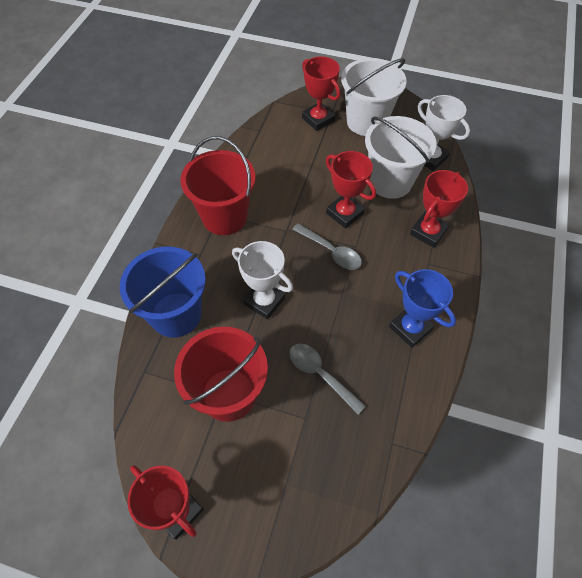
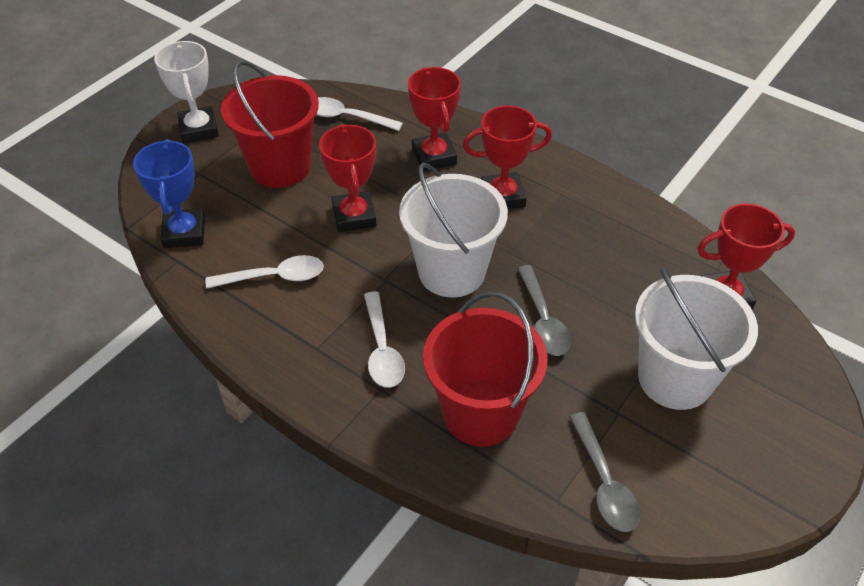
blue bucket: [120,247,206,338] = 1 -> none = 0
white spoon: none = 0 -> [206,255,324,289] [316,97,403,131] [364,292,405,388] = 3
white trophy: [232,241,293,319] [418,95,470,171] = 2 -> [154,41,219,143] = 1

